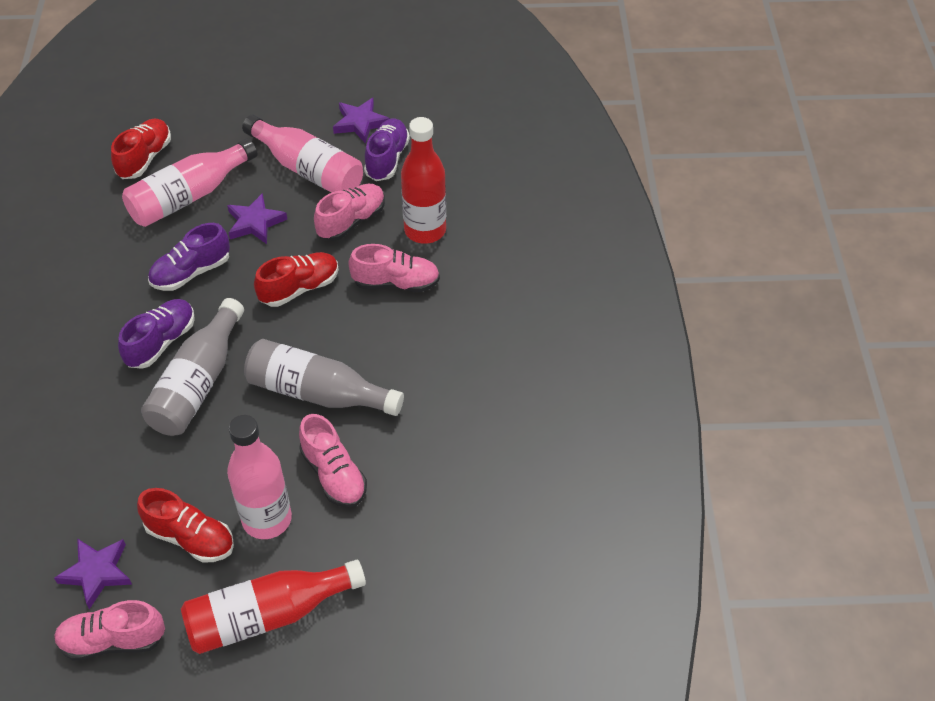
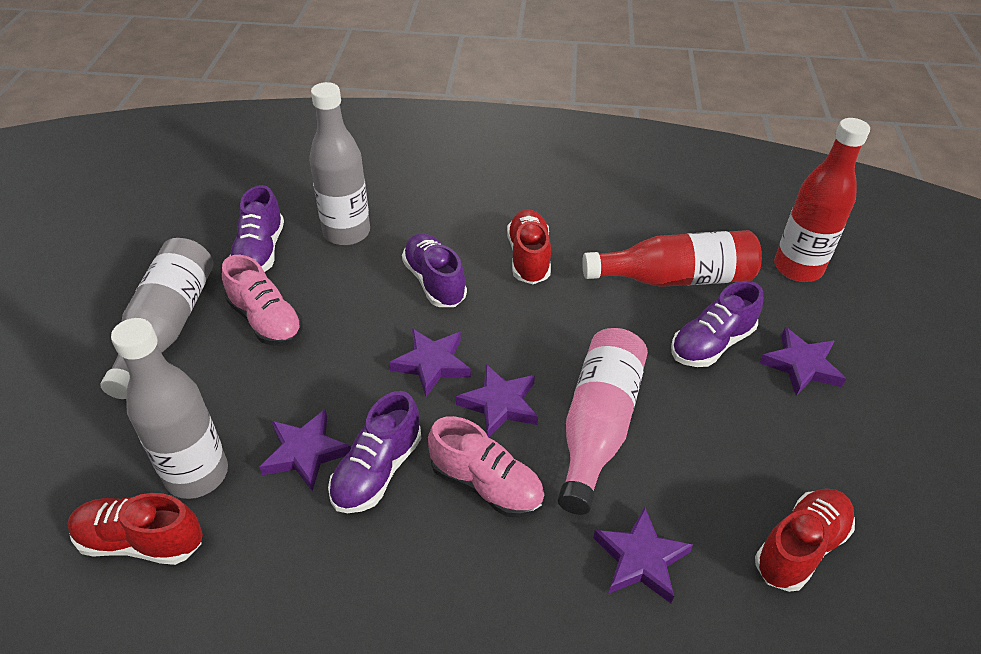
grey bottle: [141,298,244,436] [244,339,404,416] = 2 -> [101,238,213,399] [111,318,228,499] [309,82,370,246] = 3
pink bottle: [122,138,258,227] [227,415,292,539] [242,115,363,193] = 3 -> [558,328,648,515] = 1
pink shoe: [54,600,165,660] [299,414,367,508] [314,184,385,241] [348,244,440,292] = 4 -> [222,255,303,346] [428,416,545,517] = 2
purple shoe: [118,299,195,369] [148,223,230,291] [364,119,410,181] = 3 -> [230,185,284,272] [328,391,421,513] [402,233,467,307] [671,281,763,367] = 4
purple star: [54,538,132,609] [227,193,287,244] [333,98,390,143] = 3 -> [259,409,351,491] [389,329,471,397] [456,364,538,437] [593,507,693,603] [759,327,846,396] = 5

